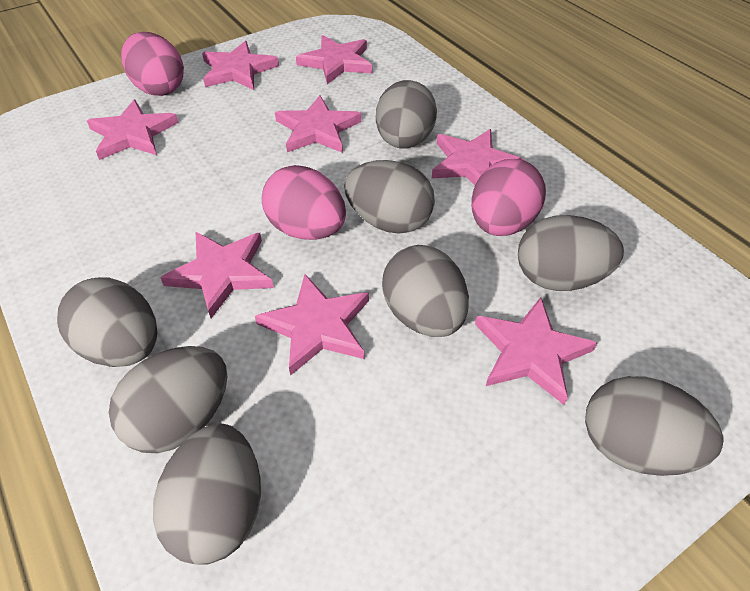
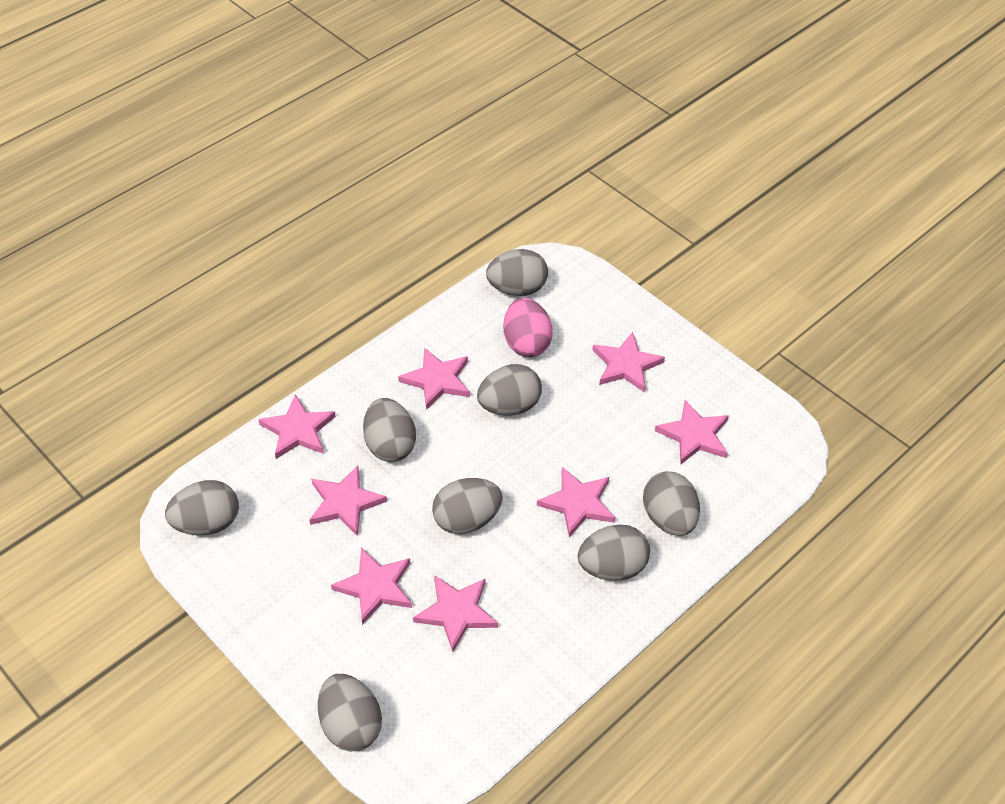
pink egg: [121,32,184,96] [262,165,346,240] [471,159,546,236] = 3 -> [504,298,553,357] = 1

